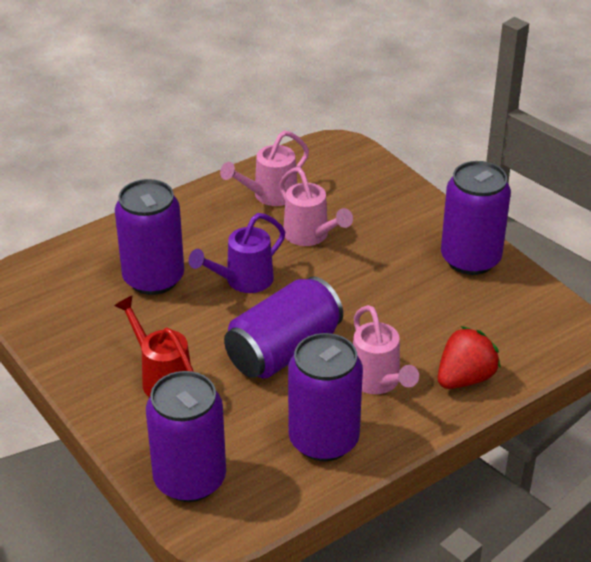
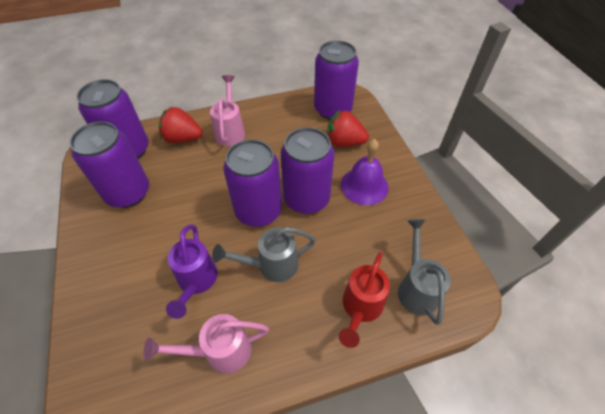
grey watering can: none = 0 -> [212,227,316,282] [398,219,451,325] = 2
pink watering can: [220,130,309,206] [279,167,353,246] [353,305,419,394] = 3 -> [144,314,269,374] [210,75,245,146] = 2
purple bell: none = 0 -> [341,139,388,205] = 1
red strawberry: [438,326,501,389] = 1 -> [159,106,203,143] [327,110,369,147] = 2

